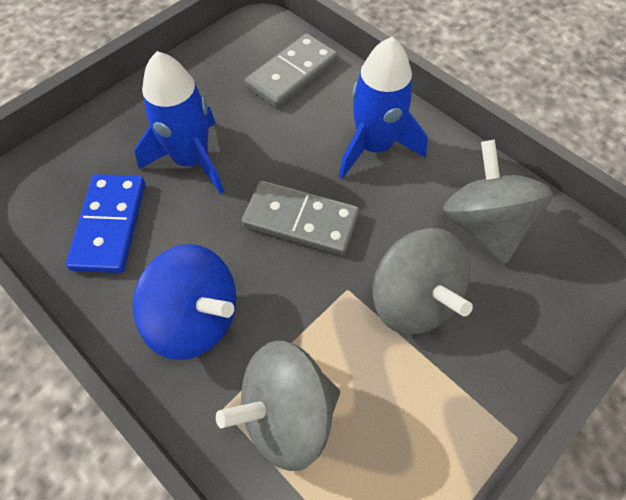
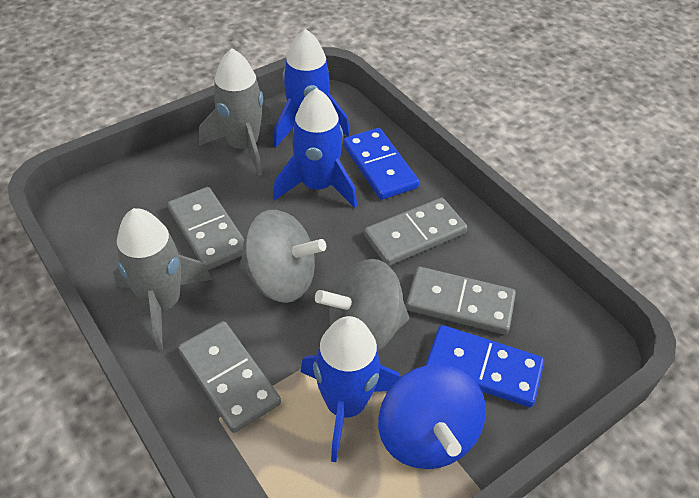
blue domino: [66,174,145,273] = 1 -> [343,128,419,200] [425,325,544,407] = 2
blue rocket: [135,51,224,194] [339,37,428,178] = 2 -> [273,29,350,147] [273,88,357,208] [300,316,401,462] = 3
grey domino: [242,180,359,255] [245,33,338,108] = 2 -> [167,187,244,270] [178,321,281,433] [364,198,467,266] [406,267,516,335] = 4
grey rocket: none = 0 -> [113,208,212,350] [199,48,272,176] = 2
grey spinning top: [216,340,340,471] [373,228,473,334] [443,139,553,264] = 3 -> [239,210,326,303] [315,259,409,351] = 2

